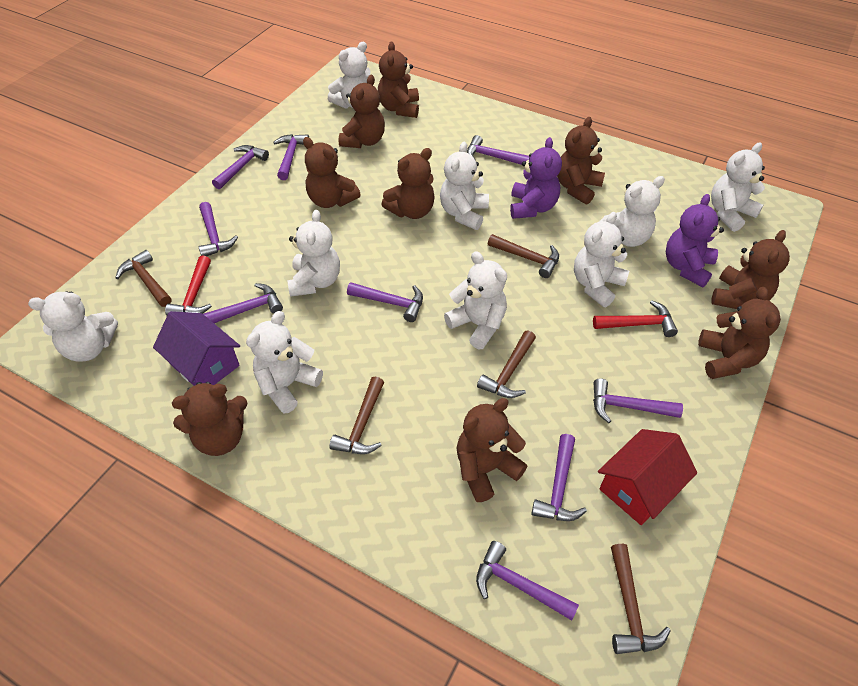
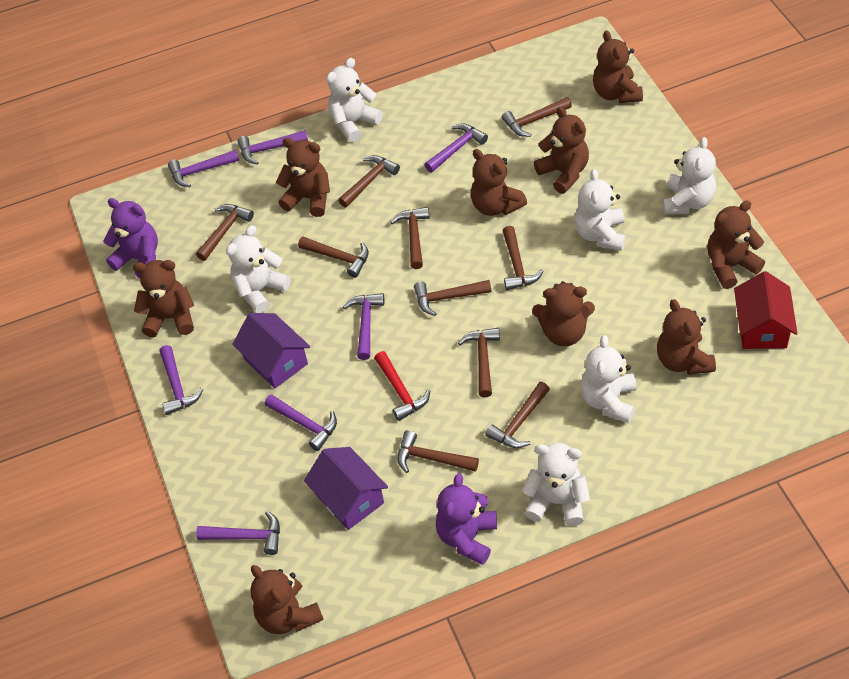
brown hammer: [115,250,172,307] [329,377,384,454] [477,330,536,398] [488,234,559,278] [611,544,671,654] = 5 -> [196,204,254,261] [298,237,369,278] [338,155,400,207] [390,207,429,269] [397,430,479,473] [414,280,491,316] [458,328,500,398] [485,382,550,448] [502,97,572,137] [503,226,544,290] = 10
purple hammer: [199,202,238,256] [203,283,283,323] [212,145,269,189] [273,134,309,180] [347,282,423,322] [467,135,530,165] [476,541,579,621] [531,434,587,521] [593,378,683,423] = 9 -> [159,345,203,415] [168,150,239,187] [196,511,280,555] [238,130,308,165] [265,394,337,451] [343,293,384,360] [425,124,488,172] = 7
purple house: [153,311,240,386] = 1 -> [232,313,310,388] [304,447,388,530] = 2
red hammer: [165,256,212,316] [593,300,678,337] = 2 -> [374,351,430,421] = 1
white teddy bear: [28,291,118,362] [246,311,323,414] [287,210,340,297] [328,42,370,109] [440,142,489,230] [444,251,507,349] [574,212,629,307] [599,176,665,247] [711,142,765,232] = 9 -> [226,225,291,313] [326,58,382,142] [522,443,590,526] [574,169,625,251] [581,335,636,423] [663,137,716,214] = 6

